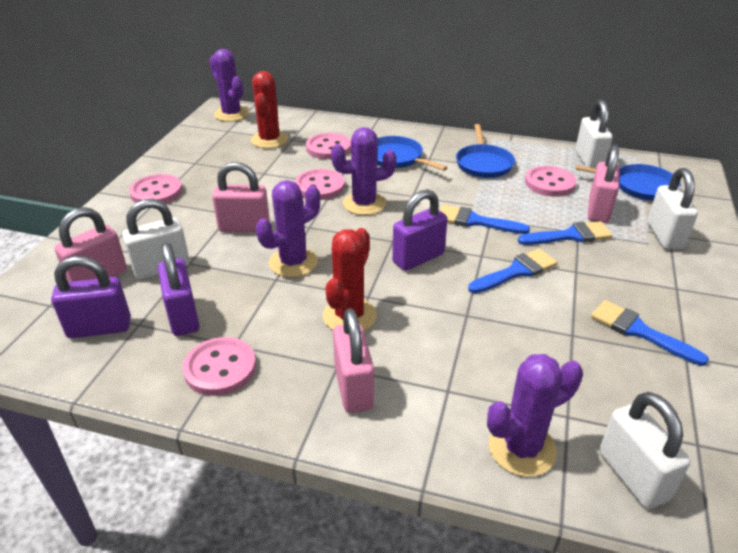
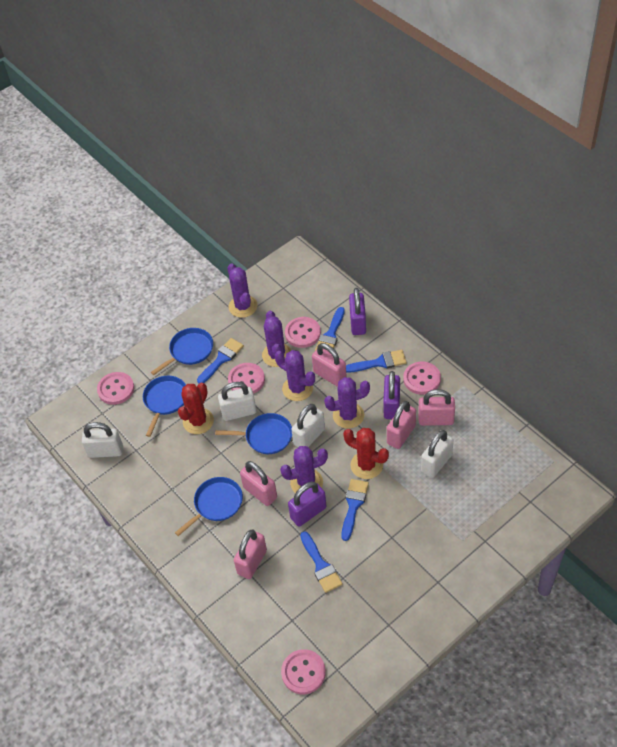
blue brush: [440,205,530,234] [468,249,557,293] [518,221,613,245] [591,300,709,366] = 4 -> [197,338,244,384] [300,531,342,593] [315,307,345,351] [341,479,369,541] [346,350,407,373] = 5
blue pan: [377,136,448,171] [456,124,515,178] [576,164,681,201] = 3 -> [143,375,186,437] [151,328,213,375] [175,477,243,536] [215,413,292,454] = 4
pink padlock: [54,207,127,282] [212,162,270,232] [333,308,374,413] [588,145,619,223] = 4 -> [234,529,267,579] [240,461,277,506] [312,343,347,387] [387,401,416,449] [418,389,455,426] = 5
purple cactus: [209,49,249,122] [256,180,320,277] [331,127,397,215] [487,354,583,477] = 4 -> [228,264,257,318] [262,311,291,367] [275,350,315,401] [280,446,328,493] [324,377,370,429] = 5

